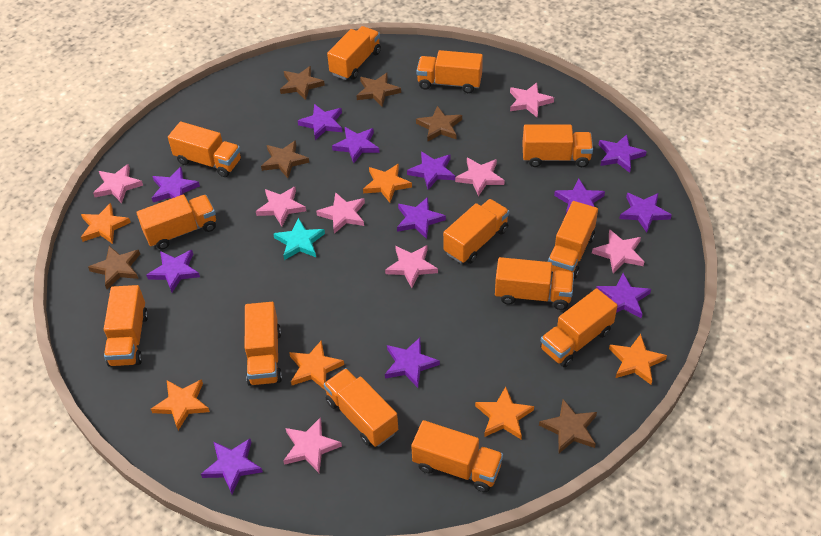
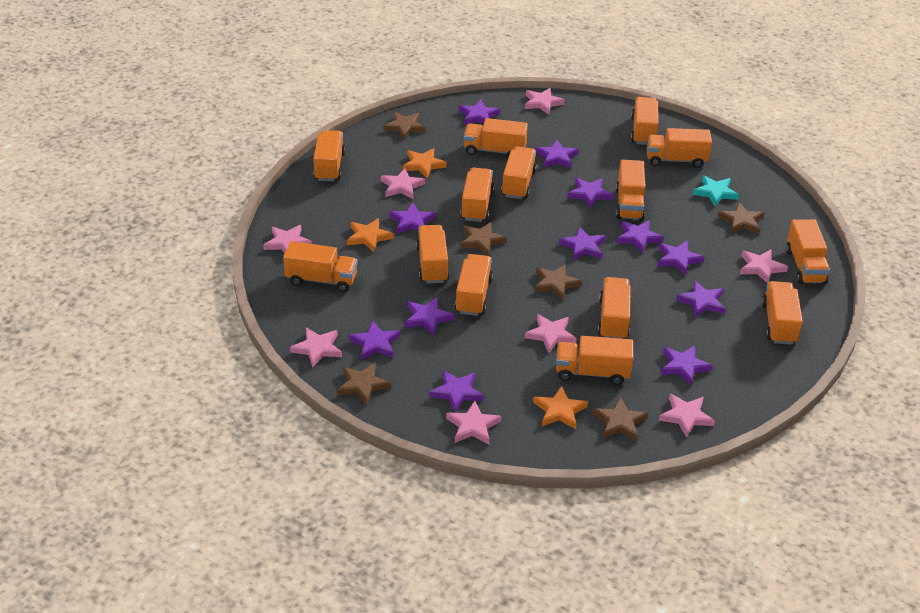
orange star: [81,203,131,244] [151,379,210,430] [289,340,344,390] [363,164,412,203] [475,387,534,439] [609,334,667,385] = 6 -> [347,218,394,252] [403,148,447,178] [533,386,588,429] = 3
orange truck: [104,285,148,367] [136,194,216,249] [168,121,241,177] [245,302,282,386] [324,368,398,447] [327,26,381,80] [411,420,503,492] [416,50,483,93] [443,199,509,264] [495,257,574,310] [522,124,593,167] [540,288,618,367] [547,201,598,279] = 13 -> [283,241,358,292] [313,130,346,181] [416,225,449,284] [455,254,493,316] [460,168,494,222] [464,118,528,157] [501,146,537,199] [556,336,633,385] [598,277,631,339] [616,160,645,221] [631,97,659,145] [647,128,712,168] [762,281,803,345] [786,219,830,284] = 14

